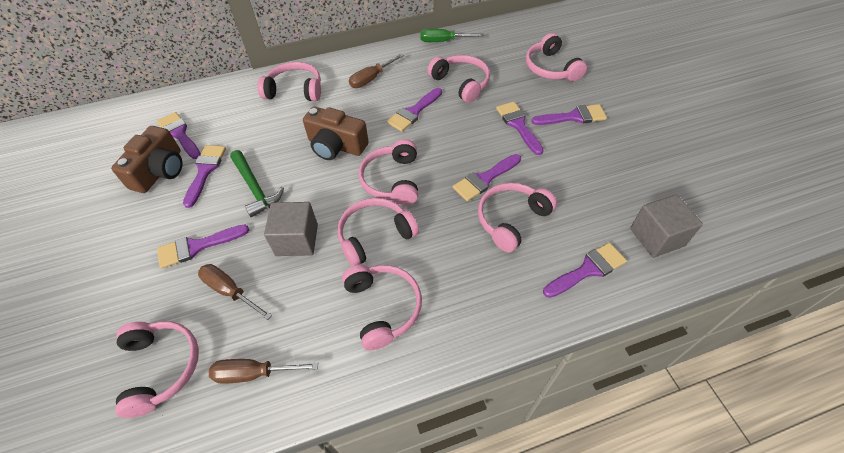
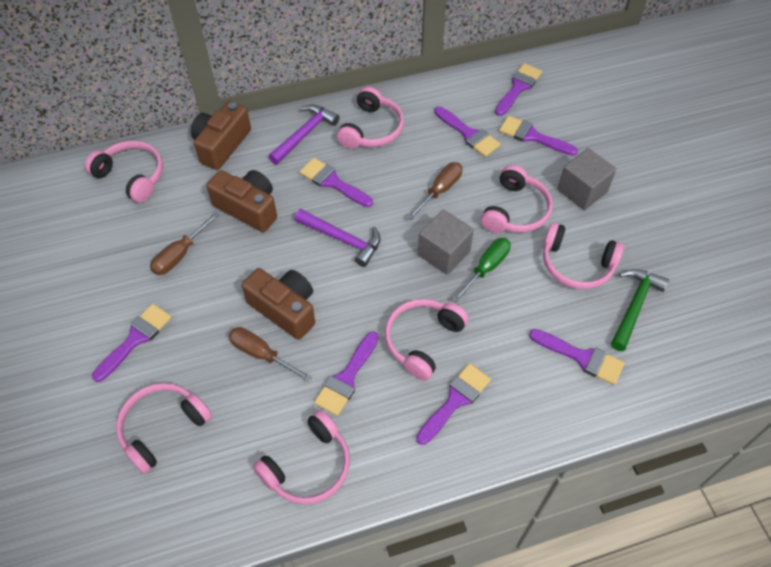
brown camera: [111,126,182,193] [303,107,369,160] = 2 -> [191,101,251,170] [206,170,277,232] [242,268,315,340] = 3
pink headphones: [115,321,199,418] [257,62,321,101] [337,198,419,266] [342,265,422,350] [358,139,418,206] [427,55,490,103] [478,183,557,253] [526,33,587,81] = 8 -> [85,141,163,203] [116,383,212,474] [253,410,350,505] [337,87,404,149] [385,299,469,380] [481,165,553,233] [543,223,624,289] = 7
purple hammer: none = 0 -> [268,105,339,165] [294,209,381,267] = 2

